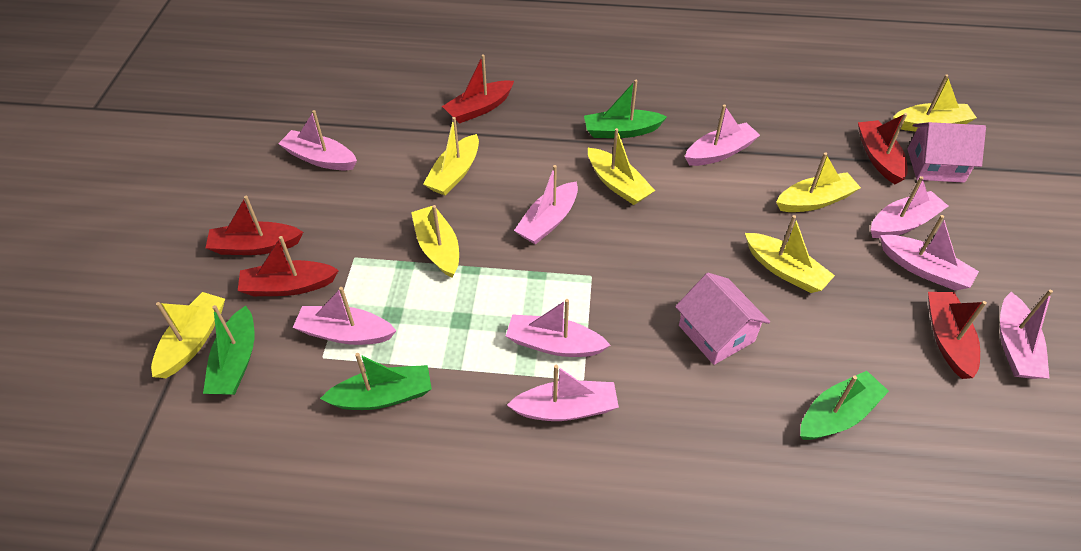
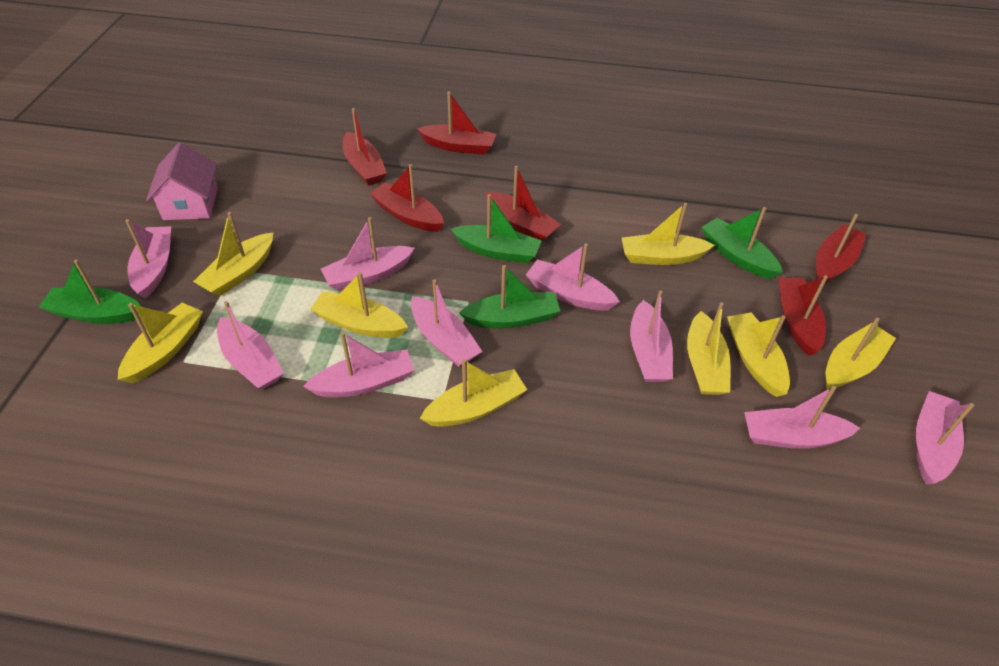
pink house: [675,273,770,365] [907,122,986,183] = 2 -> [146,142,218,220] = 1
red boat: [205,196,303,255] [238,236,339,296] [442,54,514,124] [858,113,908,184] [928,292,987,379] = 5 -> [343,108,387,185] [369,164,444,232] [417,91,496,155] [485,166,561,242] [779,275,828,356] [816,214,866,284] = 6
yellow boat: [151,292,225,378] [411,205,459,278] [423,117,479,195] [588,128,655,205] [745,215,835,293] [776,152,861,212] [893,74,977,131] = 7 -> [118,303,203,384] [193,212,273,296] [310,272,408,338] [420,359,527,427] [622,203,714,265] [687,302,730,395] [727,312,790,397] [825,318,896,390] = 8

